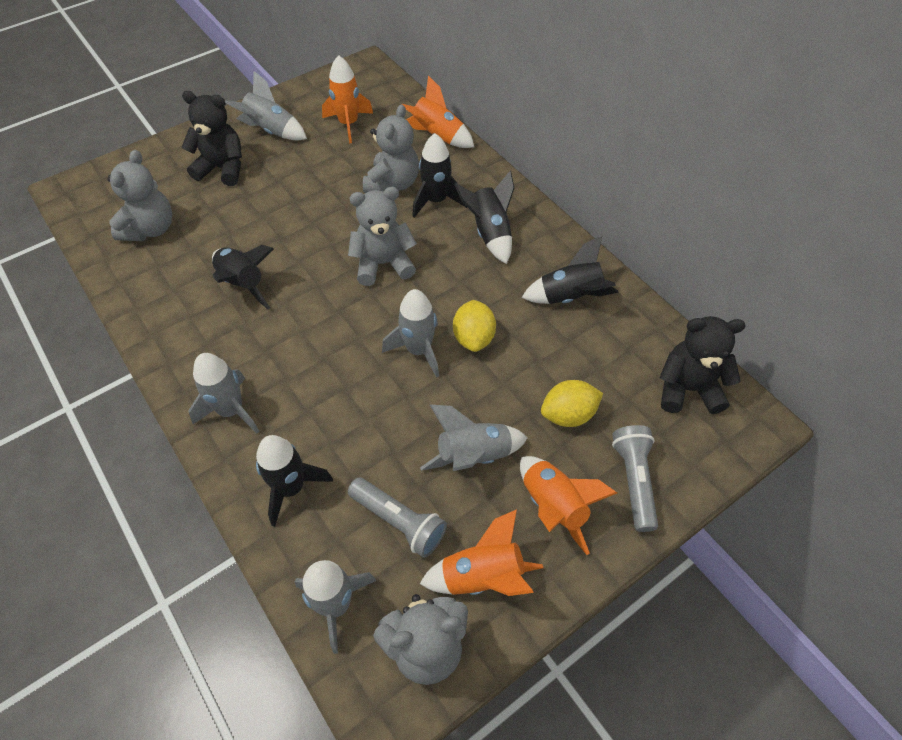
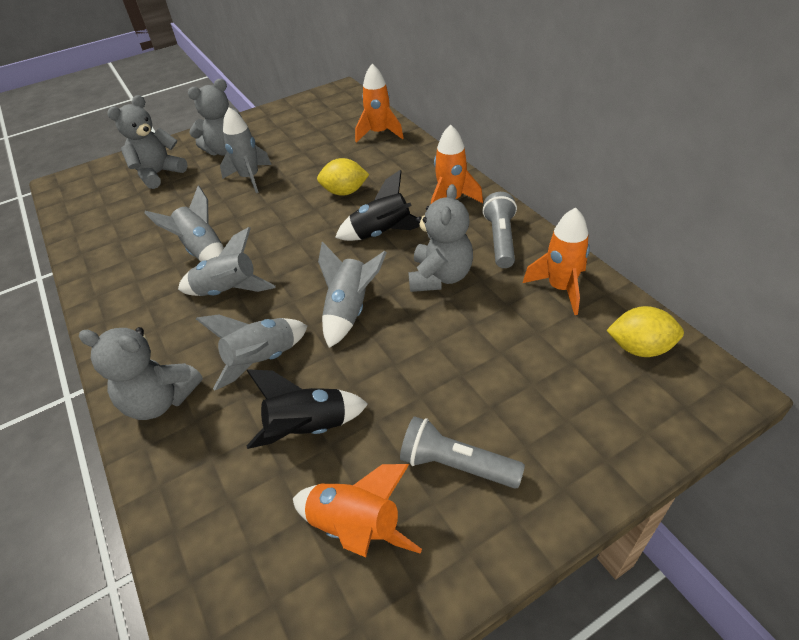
black rocket: [212,245,274,309] [256,435,333,527] [412,133,467,218] [454,171,514,264] [522,236,618,304] = 5 -> [247,369,368,449] [335,170,420,241] = 2
black teddy bear: [182,91,242,186] [659,316,746,414] = 2 -> none = 0

